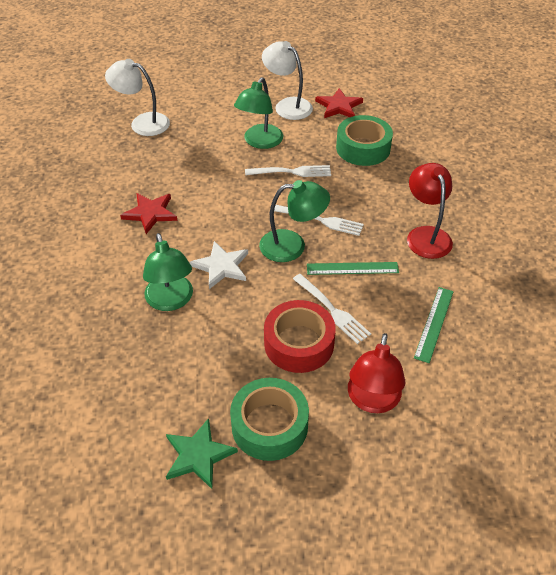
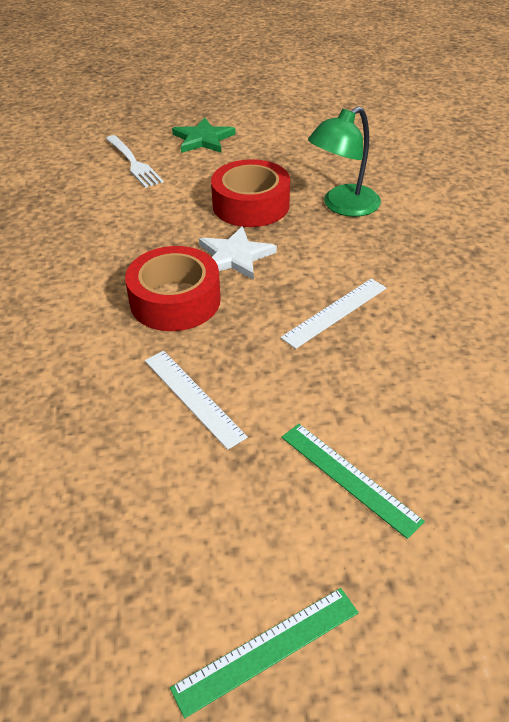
green lamp: [143,233,193,311] [234,78,283,149] [259,180,330,262] = 3 -> [308,106,381,217] = 1
green tape: [230,378,309,461] [336,115,393,166] = 2 -> none = 0
red lamp: [348,333,406,413] [407,163,453,259] = 2 -> none = 0
red star: [120,193,177,234] [315,88,363,118] = 2 -> none = 0
red tape: [264,300,336,373] = 1 -> [125,246,221,331] [211,159,290,227] = 2
white fork: [245,165,331,177] [274,205,364,236] [293,274,371,344] = 3 -> [106,135,164,188] = 1
white lamp: [105,59,170,136] [262,41,313,120] = 2 -> none = 0
white ruler: none = 0 -> [145,351,248,450] [280,279,386,349] = 2

